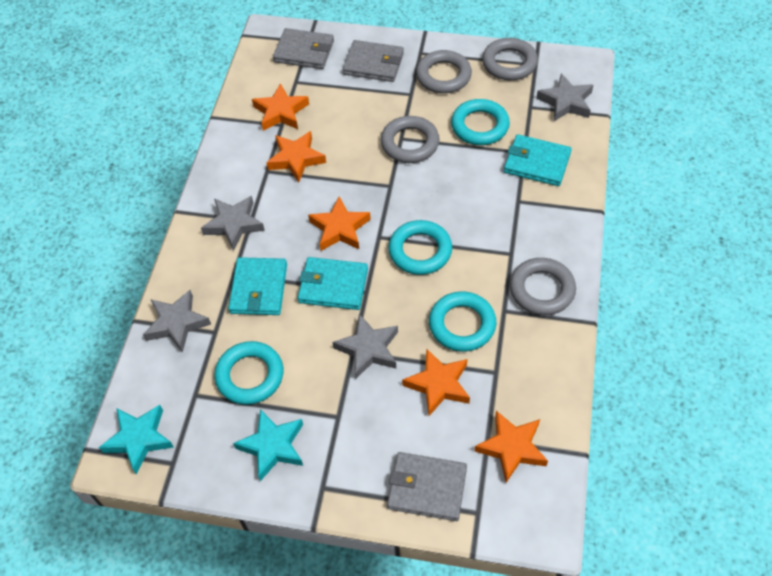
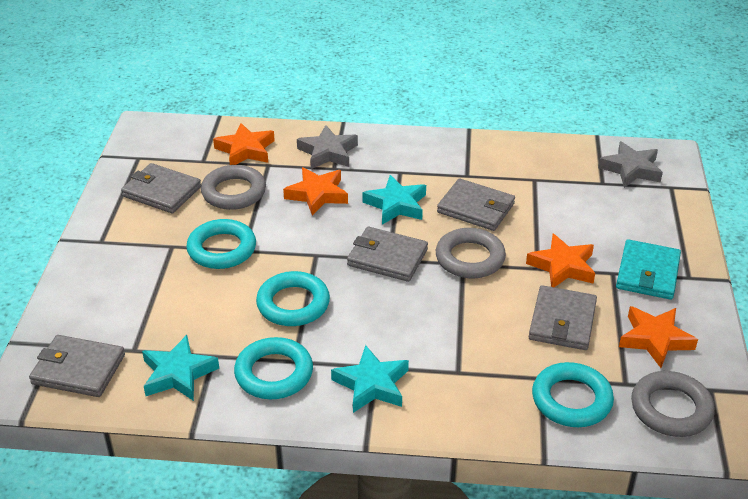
grey ring: [381,116,440,163] [416,50,472,93] [482,38,538,80] [510,258,576,315] = 4 -> [201,165,266,210] [436,228,506,278] [631,371,715,437] = 3
grey star: [143,290,211,353] [201,196,265,251] [333,314,398,378] [536,73,593,121] = 4 -> [297,125,358,169] [598,141,663,188] = 2
grey wallet: [273,28,334,69] [343,40,404,82] [387,452,467,521] = 3 -> [29,335,125,397] [121,163,201,213] [347,227,428,282] [437,178,515,231] [529,285,597,350] = 5
orange star: [252,83,309,131] [266,131,326,182] [308,196,371,251] [402,348,470,416] [474,411,548,483] = 5 -> [213,123,275,165] [283,167,348,216] [526,234,595,287] [619,306,698,368] = 4
turquoise star: [99,405,174,475] [233,409,303,481] = 2 -> [142,335,219,401] [331,345,409,413] [363,175,426,225] = 3
turquoise wallet: [228,257,287,315] [298,257,368,310] [504,134,572,186] = 3 -> [616,239,681,300] = 1

